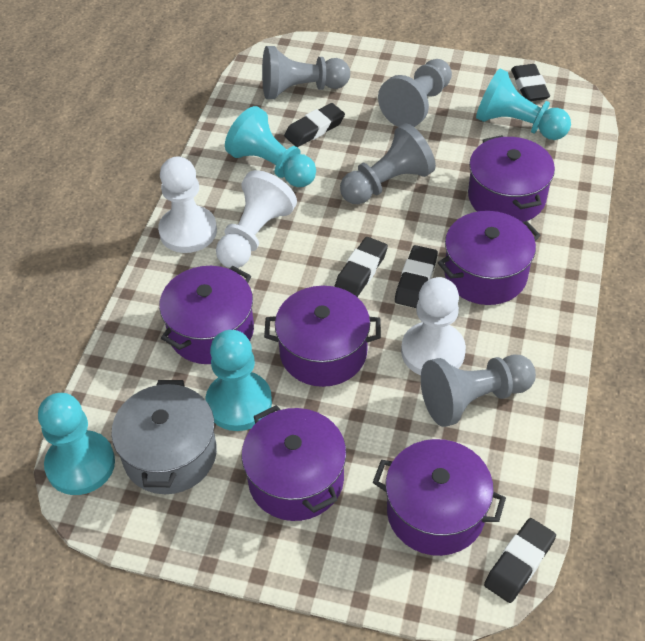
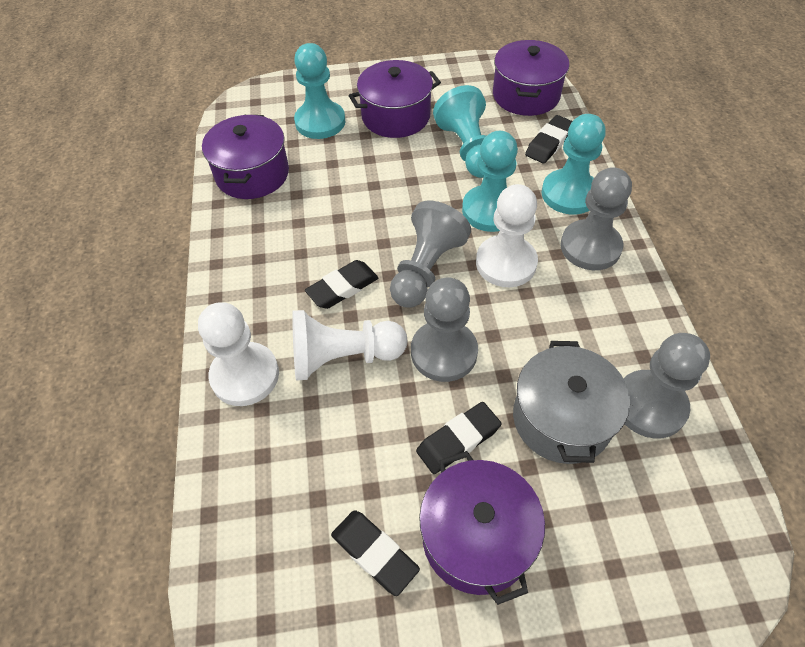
black eraser: [284,103,345,147] [334,237,388,297] [395,245,438,308] [484,518,556,603] [511,64,550,101] = 5 -> [305,260,378,309] [331,510,420,596] [416,402,501,474] [525,115,572,164] = 4
purple pot: [159,266,254,364] [242,405,346,521] [264,286,381,387] [373,439,506,556] [438,211,541,305] [468,135,555,222] = 6 -> [202,115,289,199] [349,60,441,138] [419,451,545,605] [493,40,569,116] = 4

